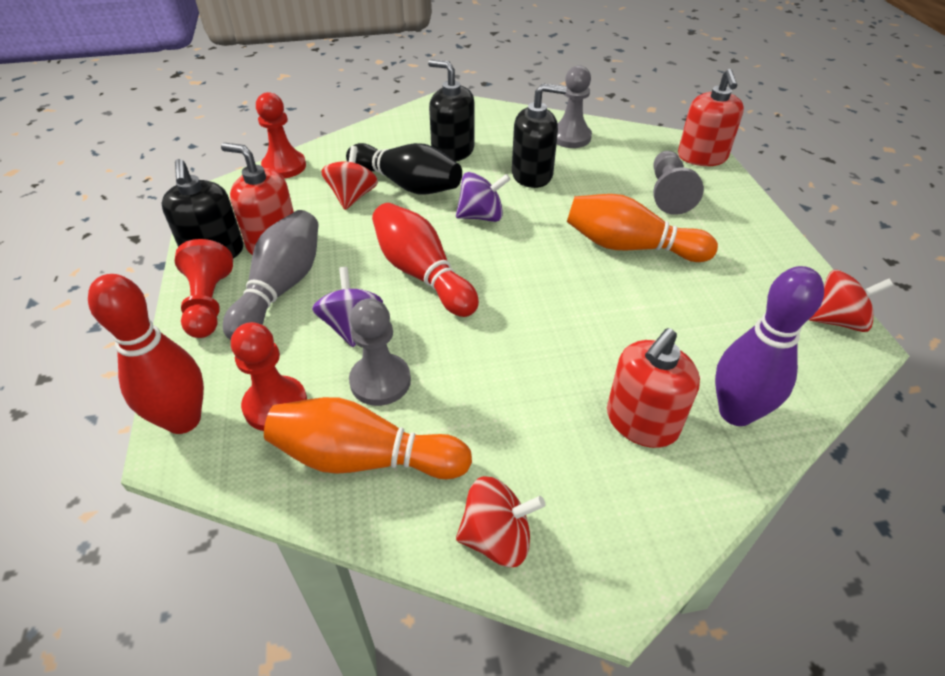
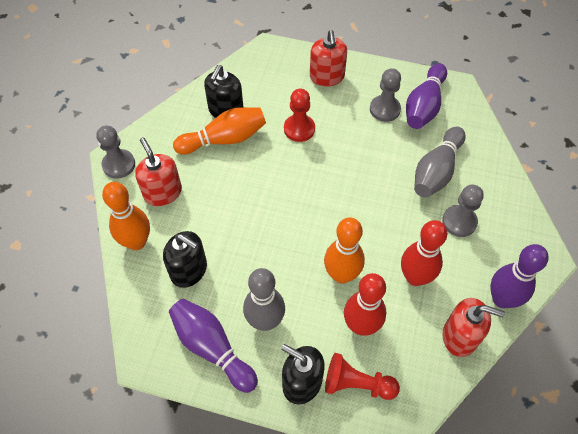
black bowling pin: [346,143,462,194] = 1 -> none = 0
grey bowling pin: [223,210,318,340] = 1 -> [243,268,285,331] [414,127,466,198] = 2
orange bowling pin: [264,397,472,479] [567,194,718,262] = 2 -> [102,182,150,250] [173,107,266,155] [324,217,365,284] = 3
purple bowling pin: [715,266,824,426] = 1 -> [169,299,258,393] [406,63,447,129] [490,244,549,308] = 3
purple spinning top: [312,267,383,347] [456,172,511,222] = 2 -> none = 0
red pawn: [175,239,233,338] [231,322,307,431] [256,92,306,178] = 3 -> [284,89,315,142] [325,353,400,400] = 2
red spinning top: [321,146,378,210] [456,476,546,567] [809,270,893,332] = 3 -> none = 0

